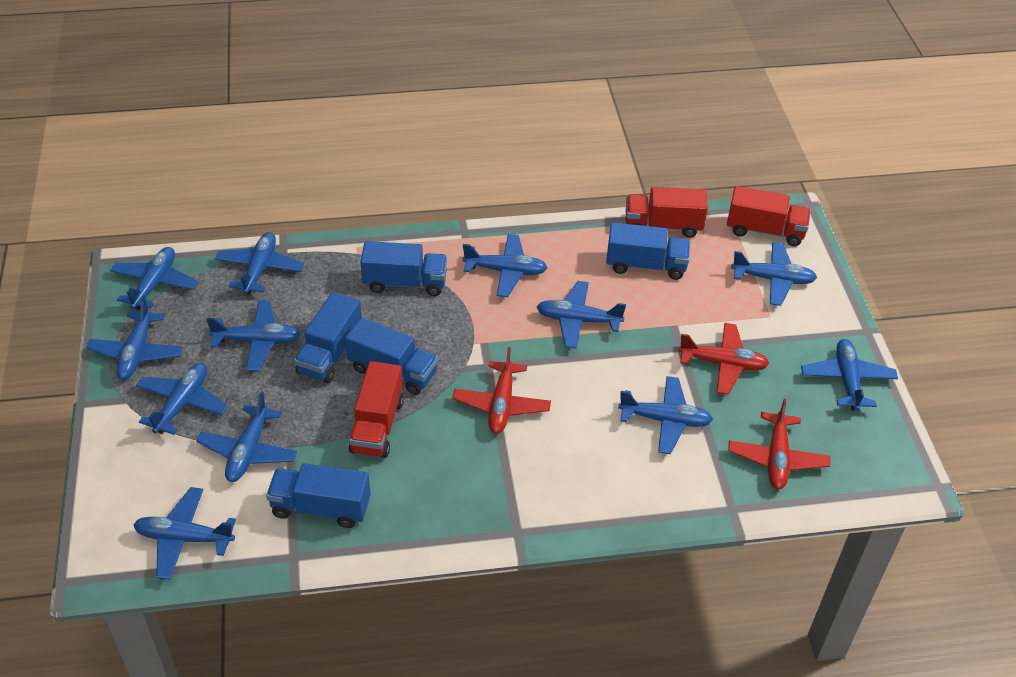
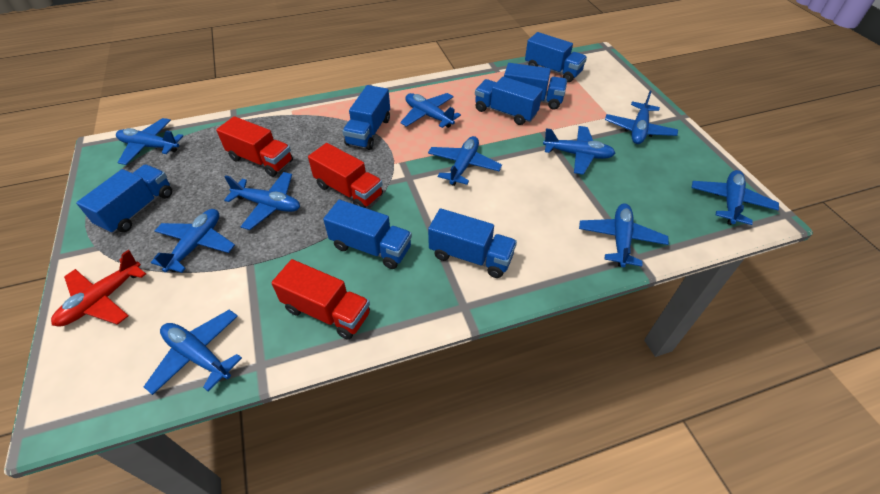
blue plane: [86,297,183,380] [110,247,198,310] [133,487,236,580] [136,363,228,435] [196,392,297,482] [206,301,301,371] [215,232,304,295] [463,234,547,297] [537,281,626,349] [618,376,713,454] [731,242,817,306] [801,339,898,411] = 12 -> [116,118,183,165] [144,310,242,395] [151,209,235,273] [224,172,300,230] [400,93,461,128] [428,136,502,186] [543,126,615,175] [579,203,669,267] [605,91,678,144] [692,170,779,225] = 10
blue truck: [266,463,371,528] [294,292,362,383] [345,317,438,395] [361,241,447,296] [606,222,690,280] = 5 -> [76,164,172,234] [323,200,412,269] [343,85,390,150] [428,208,517,278] [475,76,543,125] [504,63,567,109] [525,32,587,82] = 7
red plane: [453,347,551,434] [678,323,770,395] [728,399,830,489] = 3 -> [51,250,146,327] = 1

